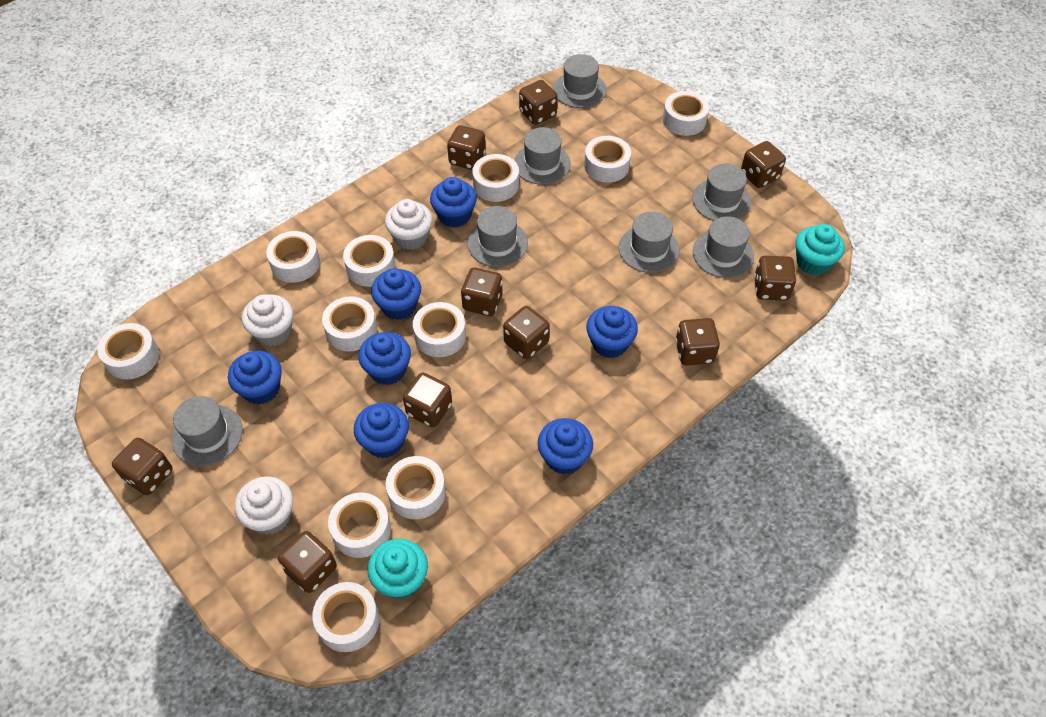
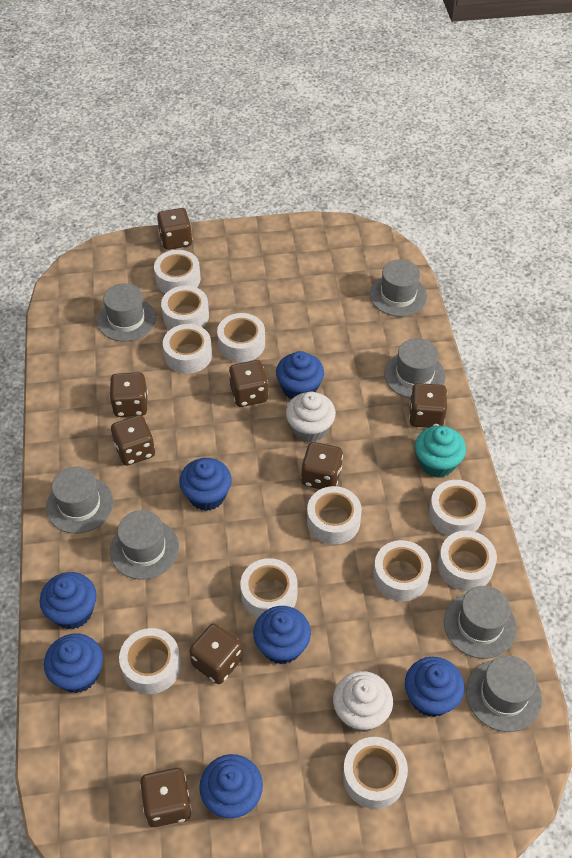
brown dice: [112,438,173,495] [278,531,337,593] [403,373,452,427] [447,125,486,170] [461,268,502,316] [503,306,550,359] [519,80,558,125] [675,318,720,366] [741,141,786,188] [754,256,796,301] = 10 -> [110,372,148,417] [111,415,155,466] [140,768,192,827] [157,208,192,250] [189,623,243,684] [229,360,268,407] [301,442,343,489] [409,383,447,428] = 8
turquoise cupcake: [368,538,428,599] [796,224,845,275] = 2 -> [415,426,466,478] = 1
white cupcake: [235,476,293,535] [242,294,293,347] [385,199,433,250] = 3 -> [286,392,336,442] [333,671,393,732] = 2

